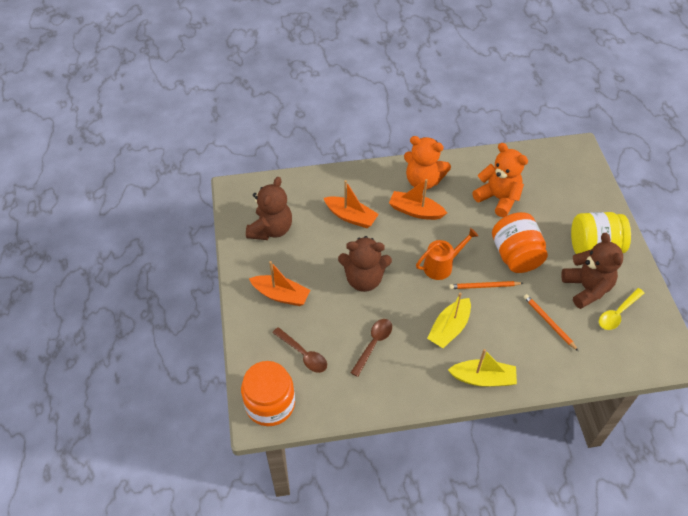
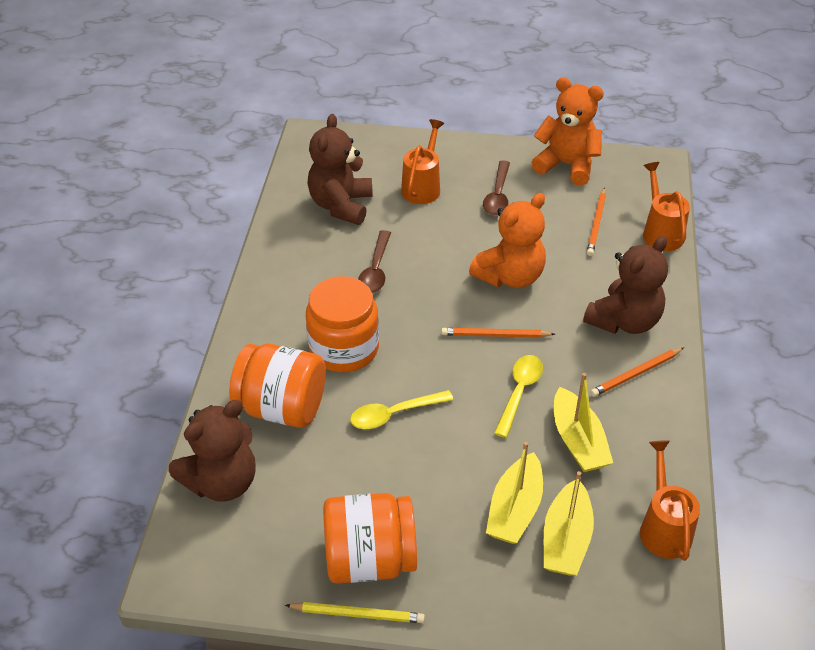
orange boat: [249,261,310,306] [324,180,379,228] [389,179,447,220] = 3 -> none = 0
orange jar: [241,361,295,426] [492,212,548,273] = 2 -> [229,343,326,428] [306,276,379,372] [323,493,417,584] = 3
orange pencil: [449,281,523,289] [524,294,578,351] = 2 -> [441,328,555,338] [587,187,606,256] [590,348,684,397] = 3
orange watering can: [416,228,478,280] = 1 -> [401,119,444,204] [640,440,700,561] [643,162,690,251] = 3
yellow boat: [427,292,471,348] [448,349,517,387] = 2 -> [486,442,543,544] [544,471,594,576] [554,373,613,472] = 3
yellow jar: [571,212,631,254] = 1 -> none = 0
yellow pencil: none = 0 -> [285,602,425,623] = 1
yellow spoon: [599,288,644,330] = 1 -> [350,390,453,429] [494,355,543,438] = 2

